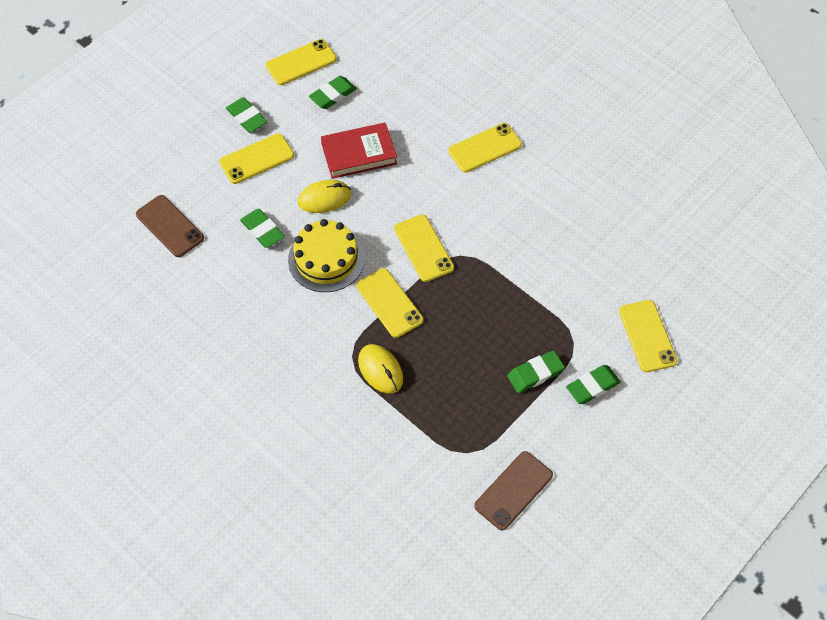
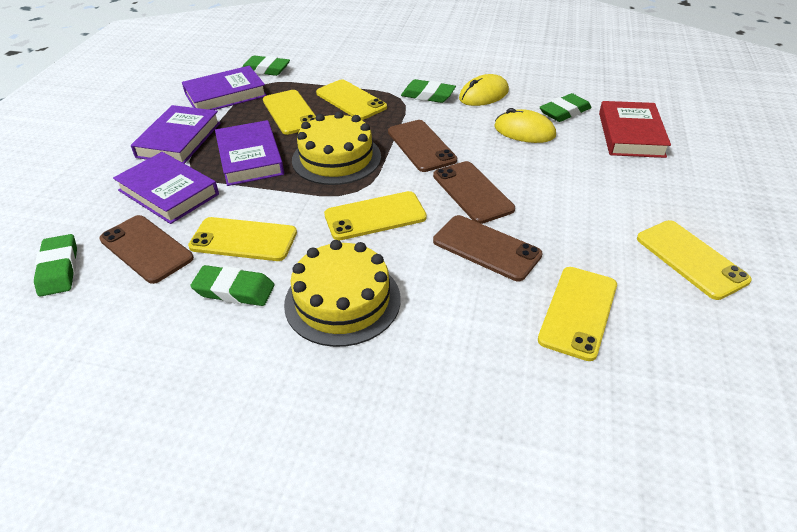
brown phone: [136,195,204,257] [474,451,553,530] = 2 -> [99,215,194,284] [388,120,457,172] [433,161,515,224] [433,215,543,281] = 4
purple book: none = 0 -> [113,152,219,224] [131,105,221,164] [182,66,267,110] [215,120,284,186] = 4
yellow cake: [288,219,365,292] = 1 -> [284,240,401,347] [292,111,381,185] = 2

